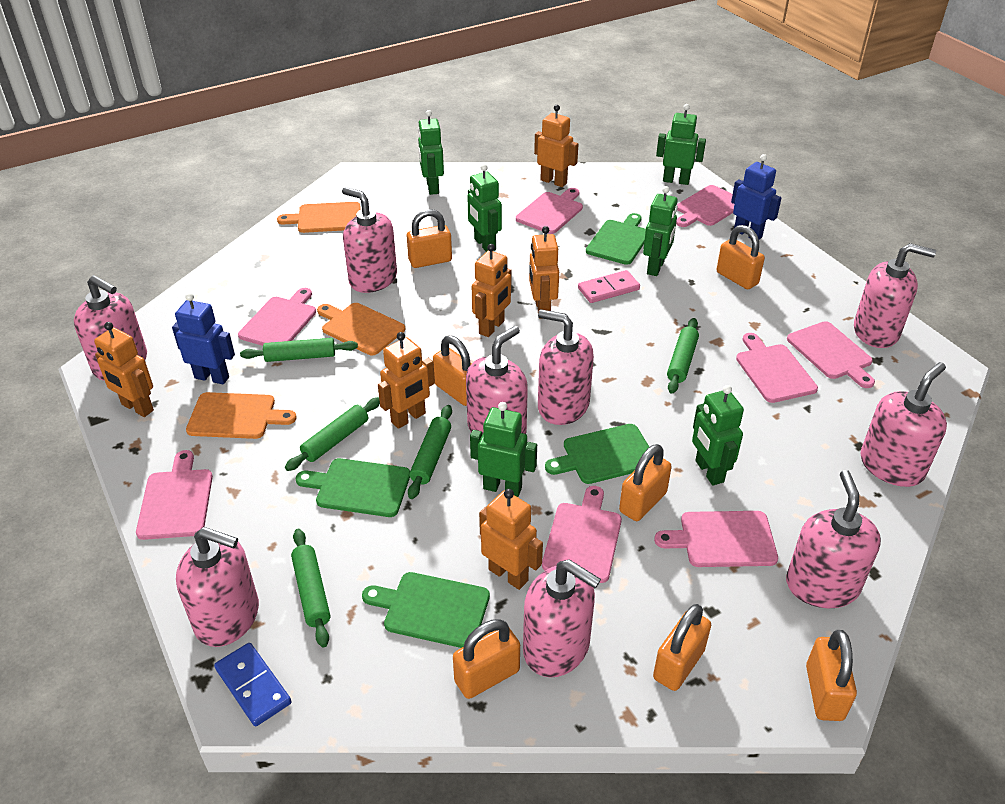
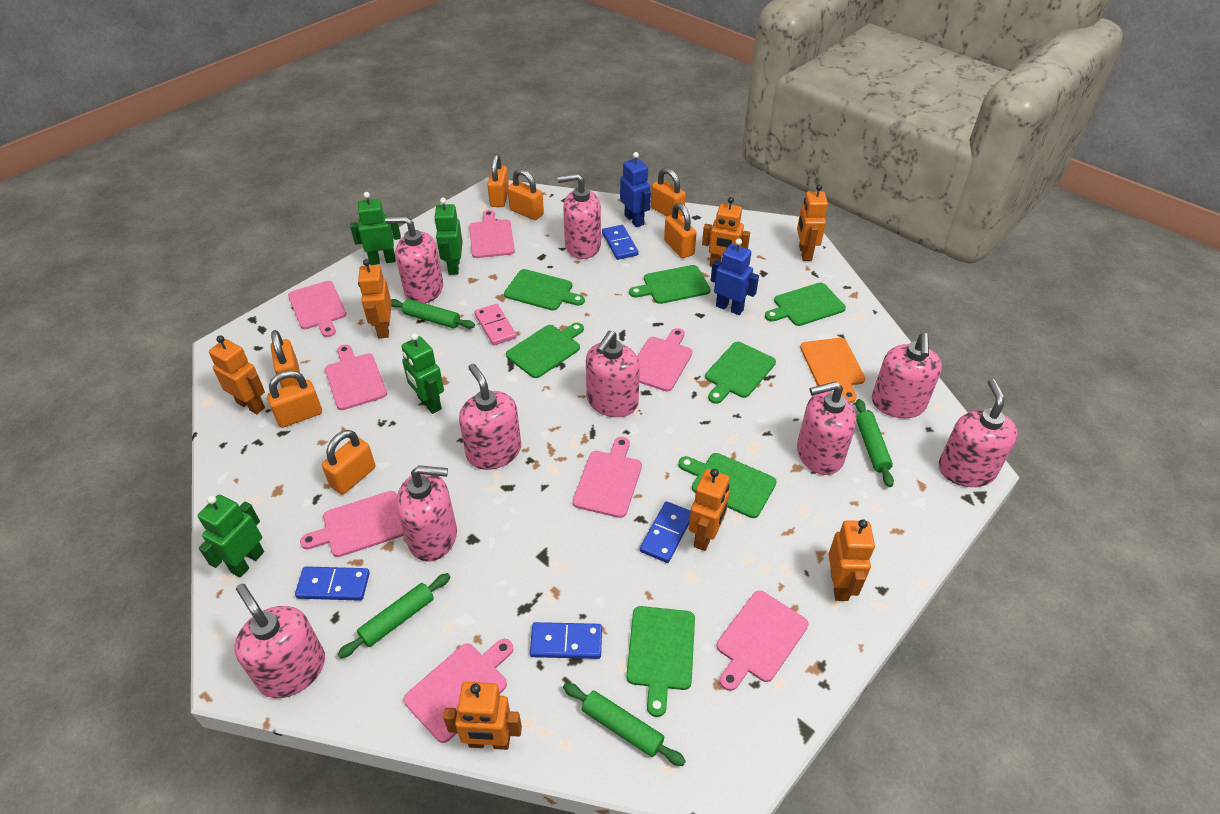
blue domino: [214,643,292,726] = 1 -> [295,566,370,601] [530,622,602,659] [602,225,639,260] [640,501,691,563] = 4
green cutting board: [296,458,410,517] [362,572,490,648] [545,424,649,484] [586,213,646,265] = 4 -> [504,269,585,310] [506,323,584,378] [626,606,695,717] [629,265,711,304] [678,453,777,518] [705,342,776,404] [765,283,846,326] = 7
green robot: [418,110,444,195] [467,164,502,252] [470,402,537,497] [643,186,678,276] [656,104,706,185] [692,385,744,485] = 6 -> [198,495,264,577] [350,192,401,265] [401,333,444,414] [434,198,463,275] = 4
green rolling pin: [240,338,358,362] [285,397,380,471] [291,529,330,647] [408,405,452,499] [667,318,699,394] = 5 -> [338,573,451,658] [391,299,475,329] [563,683,686,766] [855,399,894,487] = 4
orange cutting board: [186,392,296,439] [277,202,361,233] [317,303,405,355] = 3 -> [800,338,866,403] = 1
orange robot: [94,322,154,417] [378,332,435,429] [472,244,511,337] [479,489,543,590] [529,226,559,319] [534,105,578,187] = 6 -> [209,336,265,414] [358,259,391,338] [443,682,522,750] [689,469,730,551] [702,197,750,267] [797,184,828,261] [828,519,875,601] = 7

